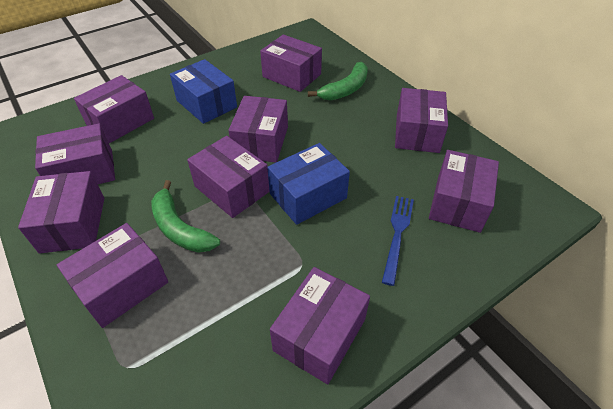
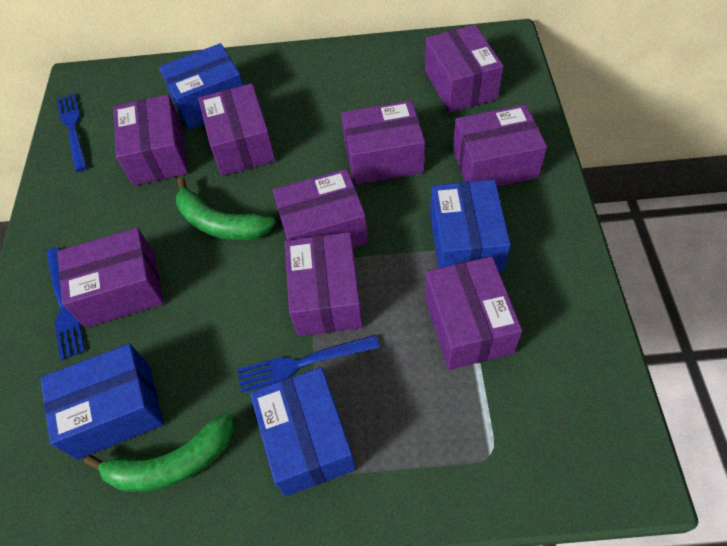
blue box: [170,59,237,124] [267,143,350,225] = 2 -> [40,343,164,460] [159,43,244,130] [250,367,356,497] [430,180,511,273] = 4
blue fork: [382,196,414,286] = 1 -> [47,247,85,361] [56,93,88,172] [237,335,379,392] = 3
purple box: [18,171,104,254] [35,123,115,184] [57,223,168,328] [74,75,154,143] [187,136,270,218] [228,96,288,163] [260,34,322,92] [270,267,370,384] [395,88,448,153] [429,150,499,233] = 10 -> [58,228,164,328] [113,95,188,186] [198,83,276,176] [273,169,368,248] [285,232,363,336] [341,100,425,185] [425,24,504,113] [425,256,523,370] [453,104,547,186] = 9

